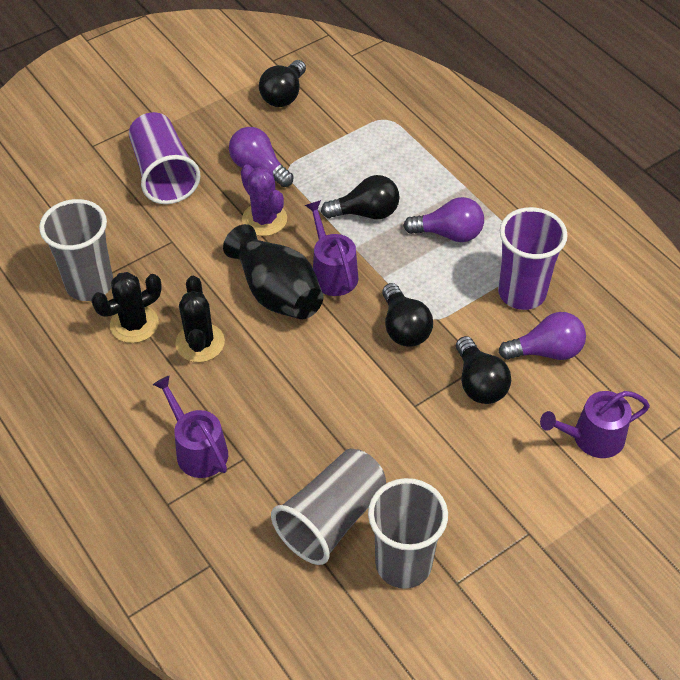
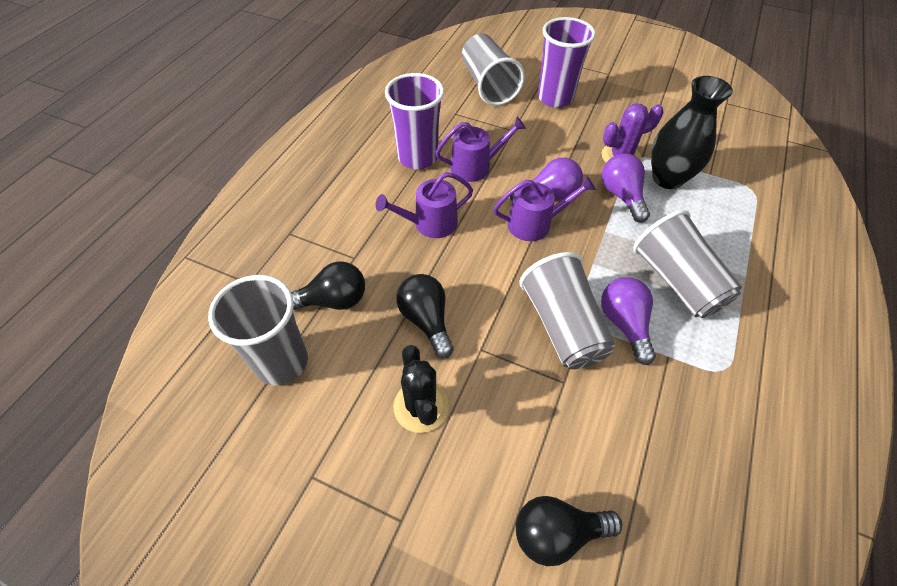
black cactus: [91,272,162,343] [175,276,225,362] = 2 -> [393,345,449,433] = 1
black light bulb: [259,60,306,107] [321,175,400,219] [382,283,433,347] [456,336,511,404] = 4 -> [291,261,365,310] [396,274,454,358] [516,496,622,566] = 3
grey cup: [39,199,113,301] [271,449,386,565] [368,478,448,589] = 3 -> [208,275,308,385] [462,33,525,106] [519,252,615,369] [633,210,742,318] = 4

